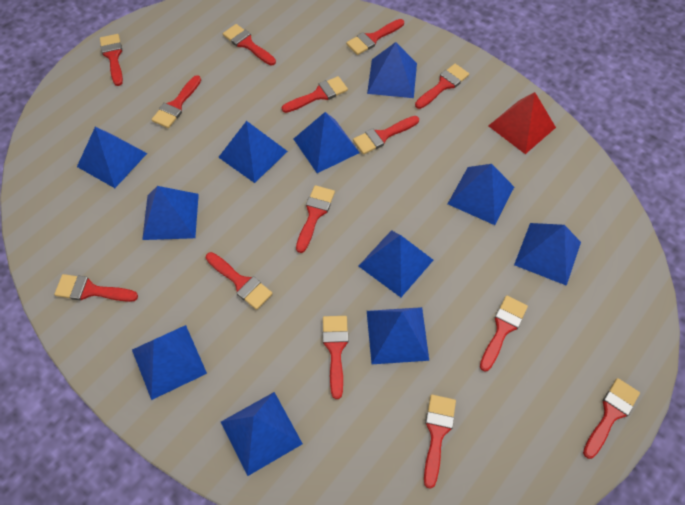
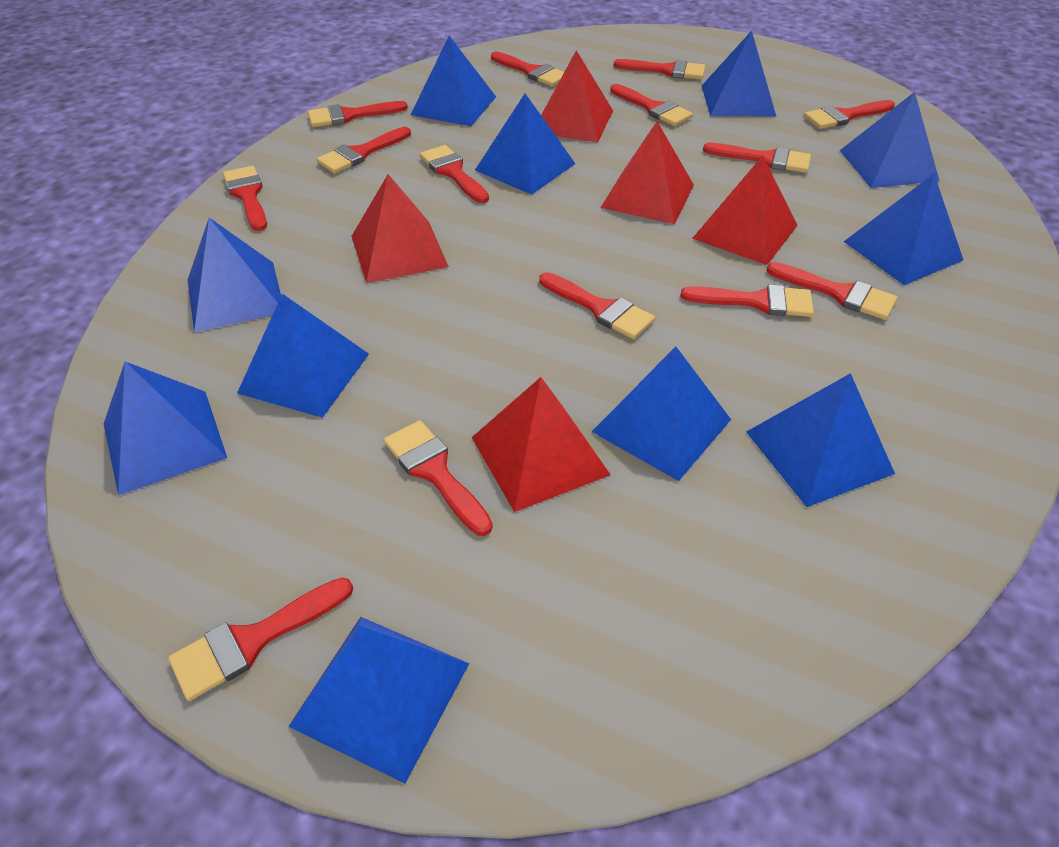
red pyramid: [488,92,556,154] = 1 -> [351,174,449,283] [472,377,611,512] [541,50,613,143] [600,122,694,224] [692,156,798,265] = 5

